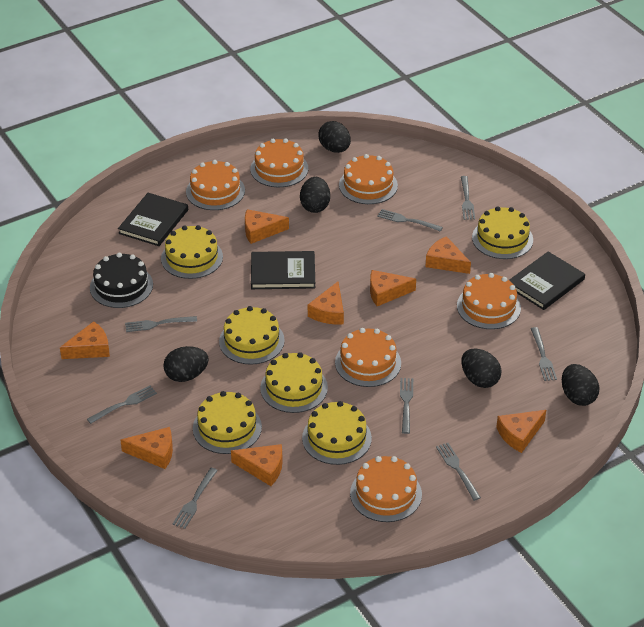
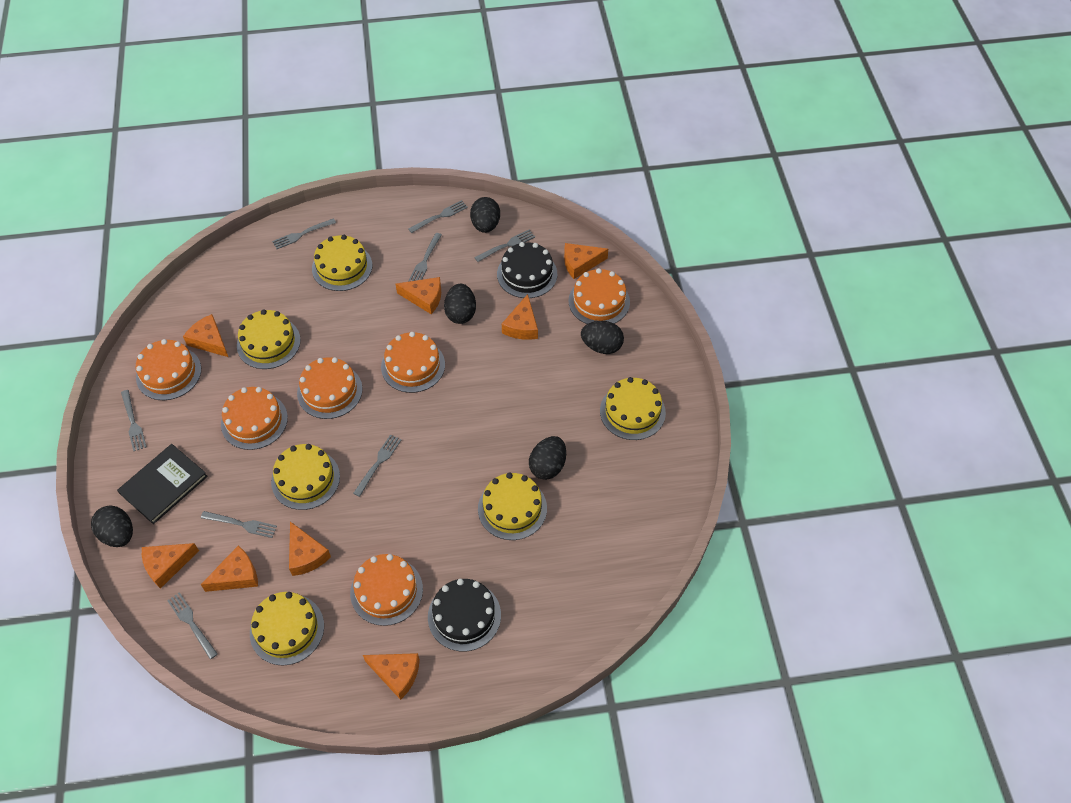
black book: [118,193,188,246] [251,251,315,289] [509,251,585,310] = 3 -> [117,444,208,524] = 1
black cake: [90,253,153,308] = 1 -> [428,579,501,651] [497,242,557,298] = 2

